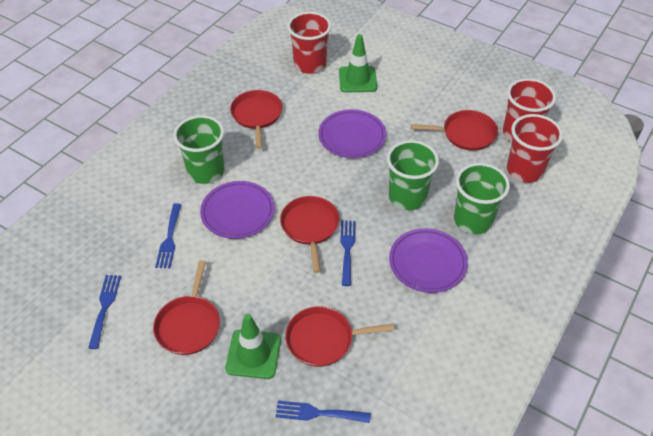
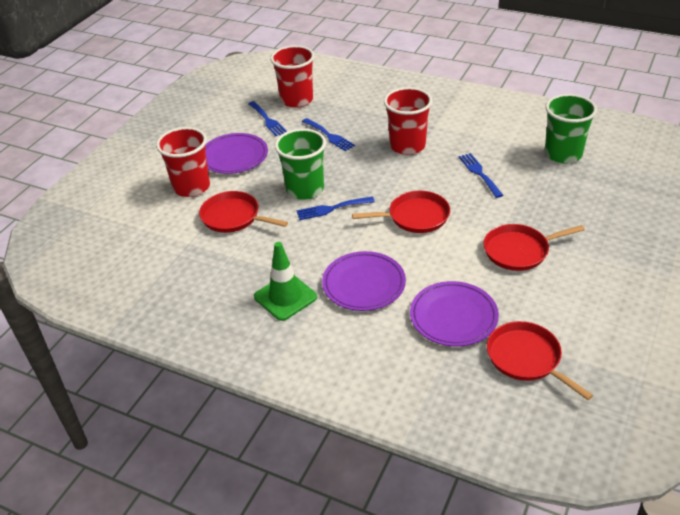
green cup: [173,115,225,184] [387,140,439,210] [454,163,510,234] = 3 -> [275,129,326,200] [545,94,597,164] = 2
green traffic cone: [225,314,281,379] [339,34,377,93] = 2 -> [254,242,317,321] = 1
red pan: [153,260,220,355] [230,90,282,149] [280,196,339,273] [285,306,394,367] [411,110,498,151] = 5 -> [199,191,288,233] [352,191,450,233] [483,224,585,271] [487,321,593,400] = 4

